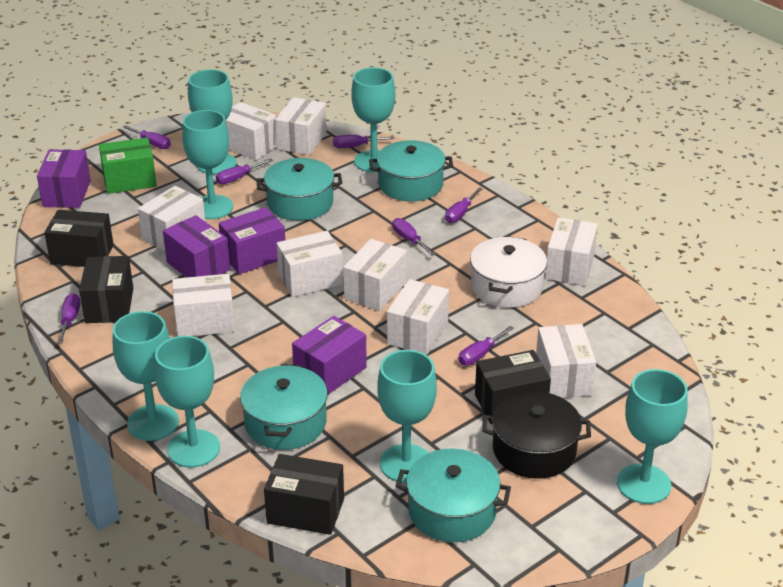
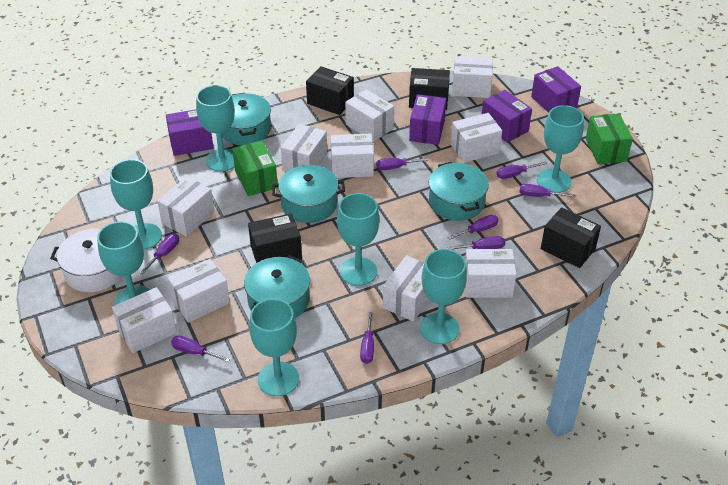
black pot: [482,391,591,479] = 1 -> none = 0
green box: [99,137,157,194] = 1 -> [232,140,278,196] [586,113,633,164] = 2
purple screwdriver: [57,293,80,343] [123,125,171,149] [216,158,273,184] [333,135,394,148] [392,218,436,256] [445,187,483,223] [458,326,514,366] = 7 -> [139,234,179,274] [171,336,230,362] [360,312,374,364] [376,158,429,170] [447,236,505,250] [448,215,498,239] [496,161,547,179] [520,184,575,197] = 8
white box: [138,186,205,251] [172,274,235,336] [226,102,277,160] [275,97,327,155] [276,231,343,297] [343,239,407,311] [387,279,449,355] [536,324,596,398] [545,217,598,286] = 9 -> [112,287,177,353] [157,177,215,237] [168,259,230,323] [281,124,327,172] [331,134,374,178] [345,89,394,142] [383,255,429,322] [451,113,502,163] [452,57,493,98] [465,249,517,298] = 10

